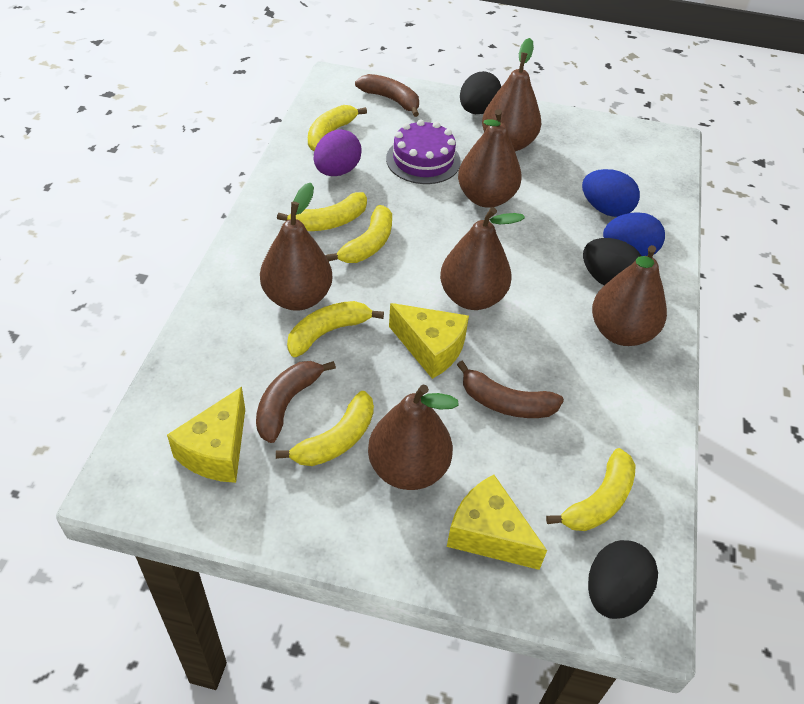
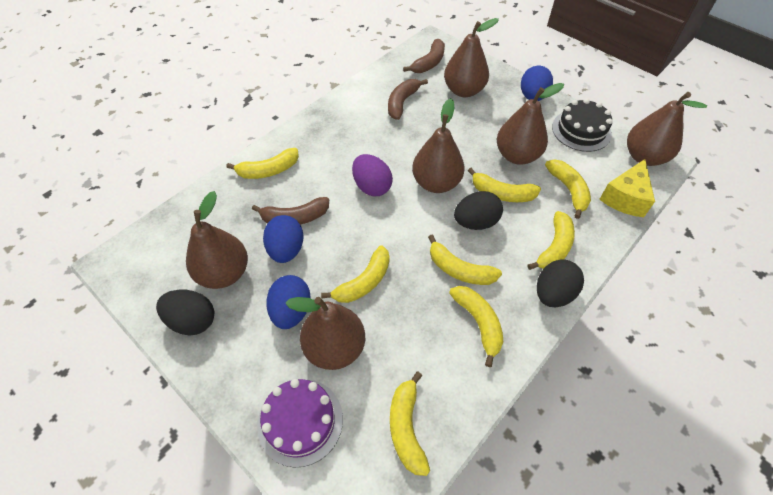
black cake: none = 0 -> [552,98,613,152] = 1
blue egg: [582,169,640,217] [603,212,665,256] = 2 -> [263,215,304,263] [266,275,311,329] [521,66,553,101] = 3
yellow banana: [276,391,374,466] [277,192,367,231] [287,301,384,357] [308,105,367,151] [326,205,392,263] [546,448,636,531] = 6 -> [226,148,299,179] [321,245,390,303] [390,372,430,476] [428,234,502,285] [449,286,503,367] [468,168,541,202] [528,211,575,270] [545,159,591,219] = 8
yellow cheese: [167,387,245,483] [389,303,469,379] [447,475,547,570] = 3 -> [599,159,655,217] = 1

